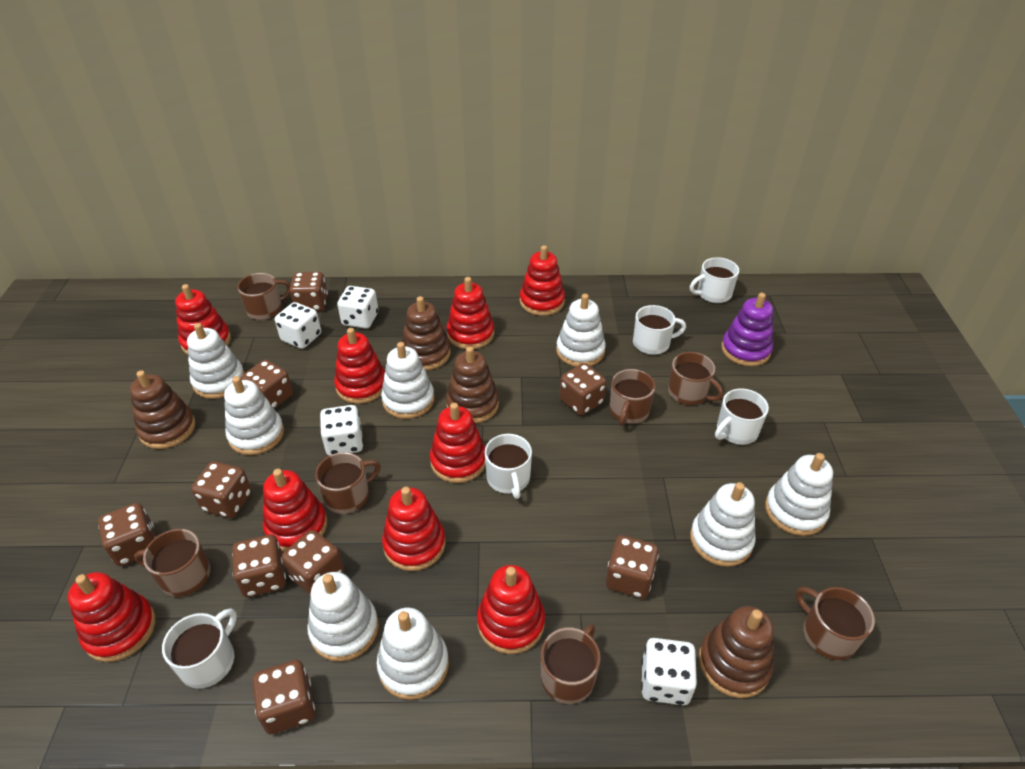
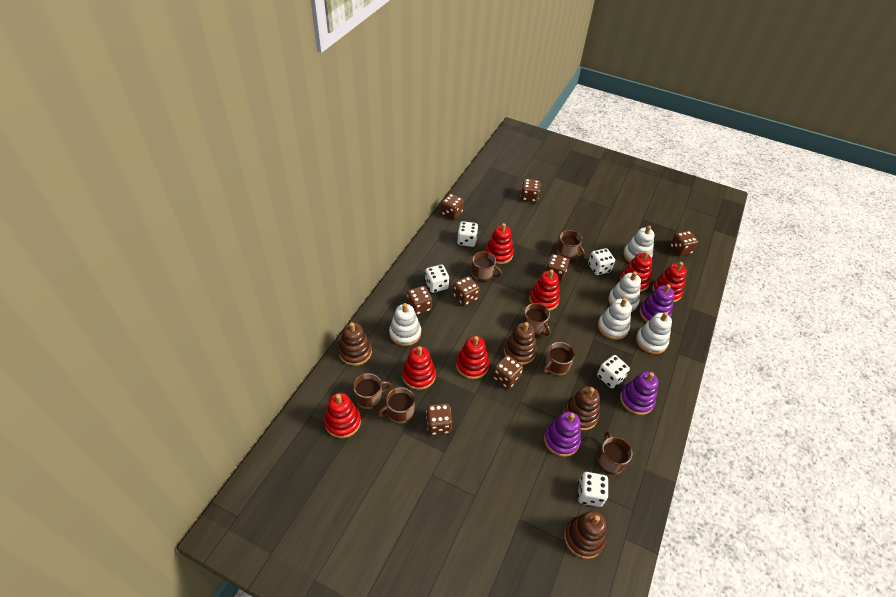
brown dice: [98,503,156,566] [191,461,251,518] [232,534,286,597] [241,360,293,409] [252,660,315,734] [282,530,344,595] [290,272,328,311] [559,363,606,415] [606,535,659,599] = 9 -> [407,286,432,315] [426,403,452,435] [441,194,464,220] [453,276,480,306] [493,355,523,389] [521,179,541,202] [545,254,569,282] [670,231,698,256] = 8
purple stacking toy: [721,293,773,366] = 1 -> [544,412,581,457] [620,372,658,415] [640,284,674,322] = 3
red stacking toy: [68,572,156,662] [175,284,231,355] [263,469,327,552] [334,328,385,404] [382,487,446,571] [430,403,486,483] [446,277,494,349] [477,565,545,654] [520,245,565,316] = 9 -> [324,393,361,438] [402,346,436,390] [456,336,489,379] [485,223,514,264] [529,269,560,311] [620,251,652,292] [652,262,687,302] = 7
white dice: [275,302,321,349] [320,405,363,456] [337,286,378,329] [641,638,697,705] = 4 -> [425,265,449,293] [457,221,478,247] [578,472,608,507] [588,248,615,275] [597,355,630,389] = 5
white mug: [162,608,237,689] [485,434,532,499] [633,305,686,355] [690,257,739,303] [715,388,769,445] = 5 -> none = 0
white stacking toy: [187,323,244,399] [224,376,284,455] [308,572,379,662] [376,608,449,700] [381,342,435,419] [556,294,606,367] [690,482,755,567] [765,453,833,536] = 8 -> [389,303,421,346] [598,298,631,340] [608,271,641,312] [623,226,655,263] [636,312,672,354] = 5

